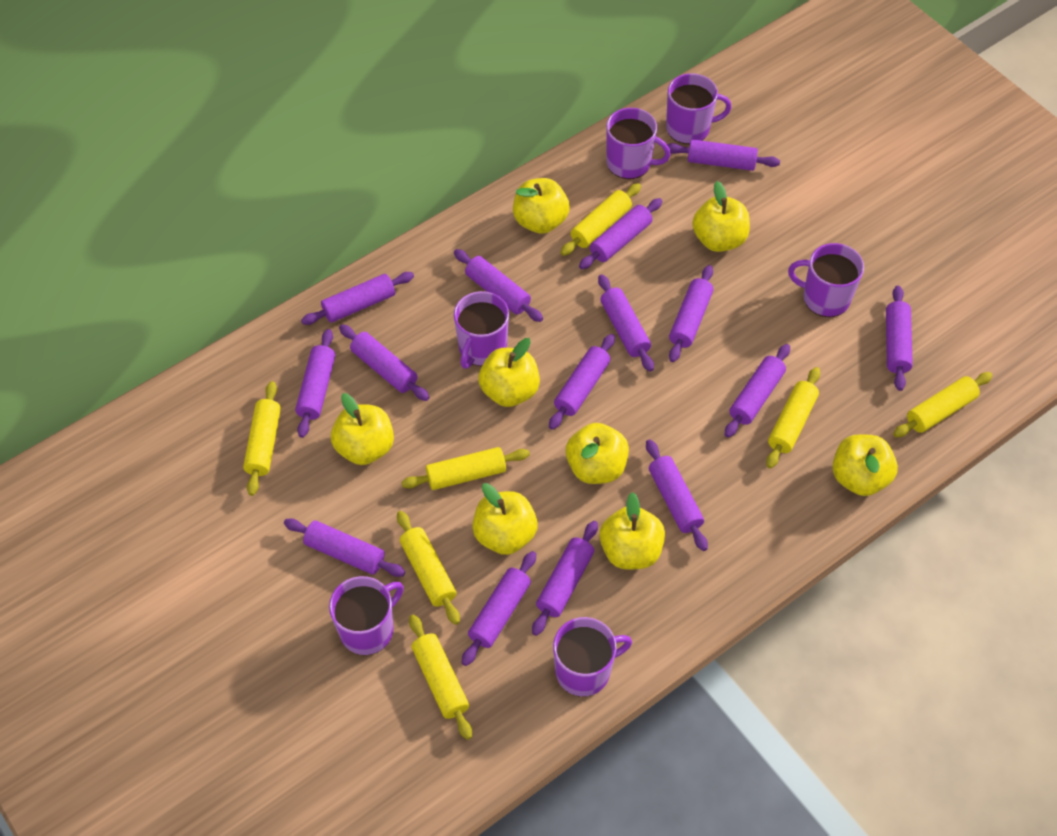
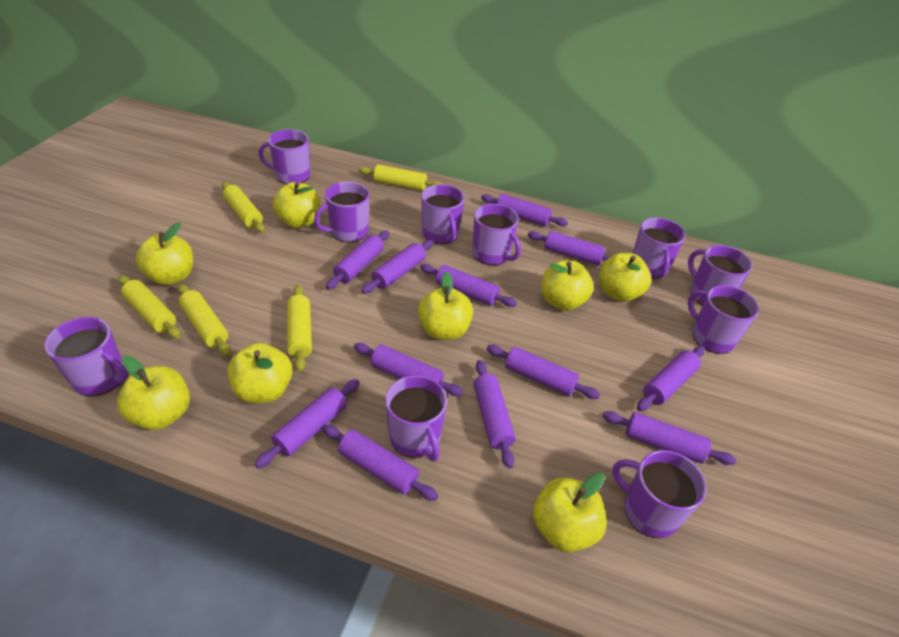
purple mug: [329,576,404,655] [454,291,509,369] [553,617,632,697] [606,108,671,179] [666,73,731,144] [788,243,864,317] = 6 -> [44,317,129,397] [258,129,311,184] [314,182,369,243] [385,375,447,461] [421,184,464,244] [472,204,521,265] [612,450,707,538] [633,218,686,279] [688,245,753,305] [688,285,759,354] = 10
purple rolling pin: [284,519,405,577] [295,329,335,438] [301,272,414,325] [339,324,429,401] [454,249,543,322] [461,551,536,666] [532,521,598,636] [549,334,615,430] [579,198,662,269] [598,274,654,372] [646,439,708,551] [667,139,780,171] [669,265,713,362] [725,344,790,438] [886,286,913,391] = 15 -> [255,379,360,468] [322,425,438,501] [326,230,389,290] [354,343,463,396] [361,240,433,294] [420,264,517,307] [474,360,516,469] [481,194,568,226] [487,345,600,399] [528,231,611,265] [602,411,736,465] [637,346,705,411] = 12
yellow rolling pin: [243,381,281,496] [397,511,460,625] [401,447,530,490] [409,614,472,740] [561,183,641,256] [766,367,820,468] [893,372,993,437] = 7 -> [118,275,181,339] [178,284,231,356] [222,182,265,233] [287,285,312,372] [358,164,442,191] = 5

